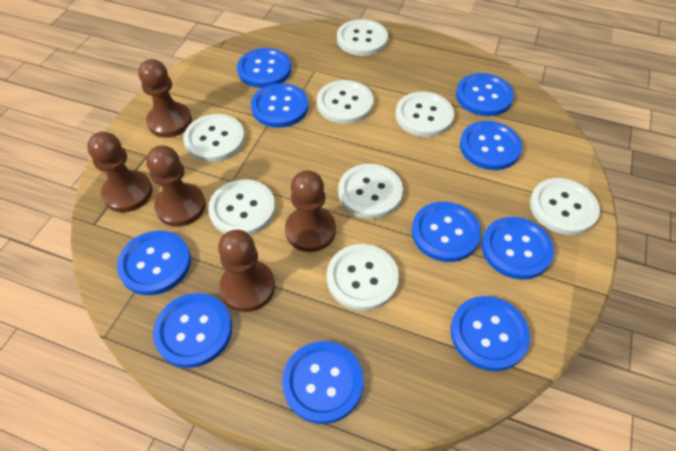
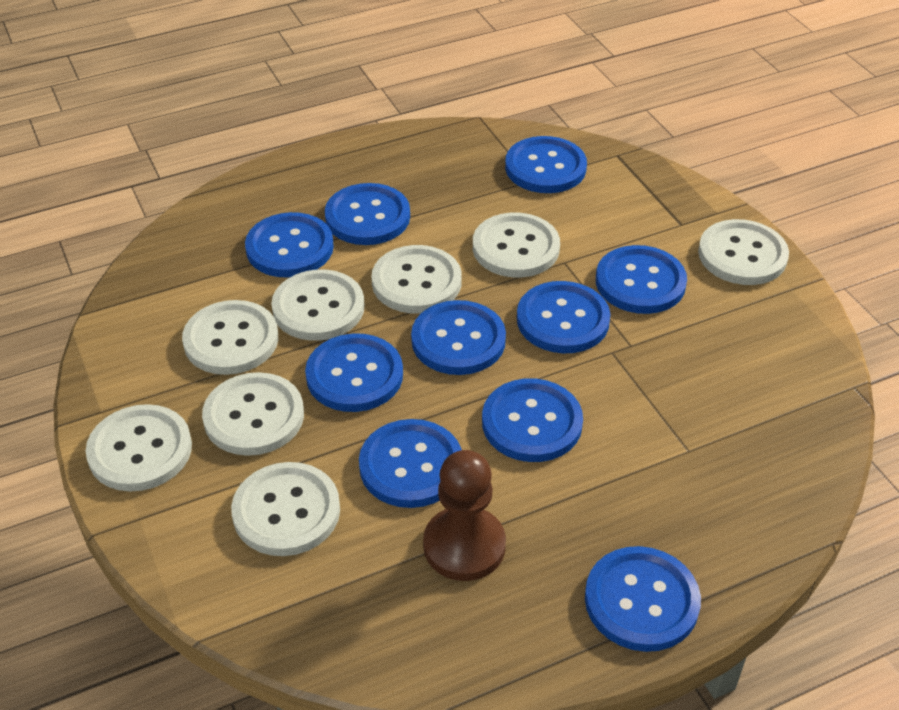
brown pawn: [87,132,153,213] [138,59,192,138] [146,145,206,227] [218,230,275,312] [285,170,336,252] = 5 -> [423,450,506,581] = 1

